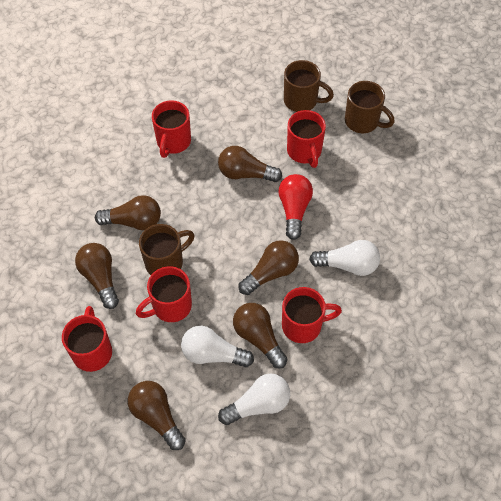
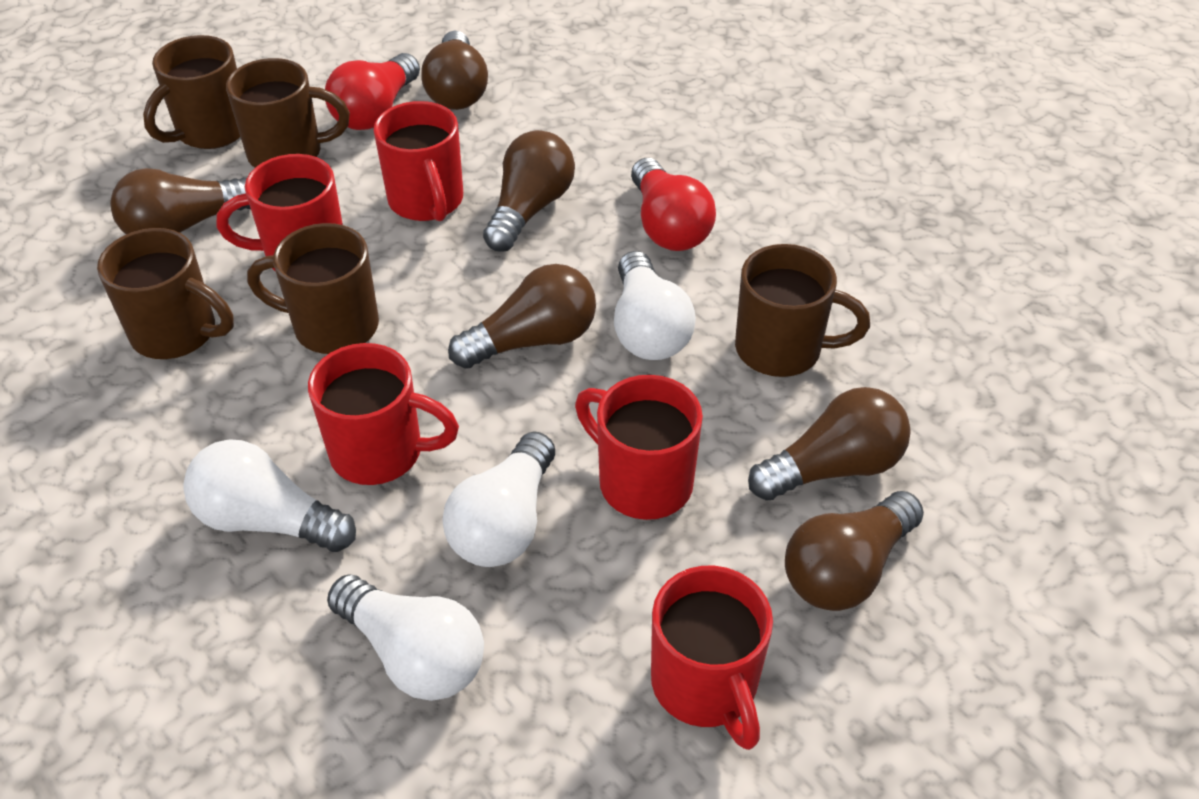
brown mug: [139,224,195,275] [284,60,334,112] [345,81,394,133] = 3 -> [97,228,234,359] [143,35,240,149] [226,58,350,167] [247,223,379,354] [735,244,870,377] = 5
red light bulb: [278,174,313,240] = 1 -> [325,53,420,130] [631,158,716,251] = 2
white light bulb: [181,326,254,367] [218,373,290,425] [309,240,380,276] = 3 -> [183,439,356,552] [327,574,484,701] [442,431,555,567] [614,251,696,360] = 4

